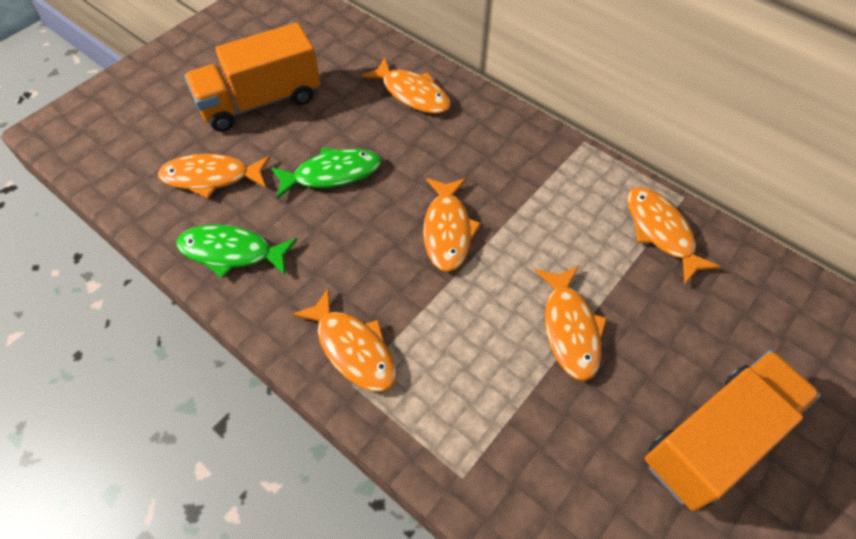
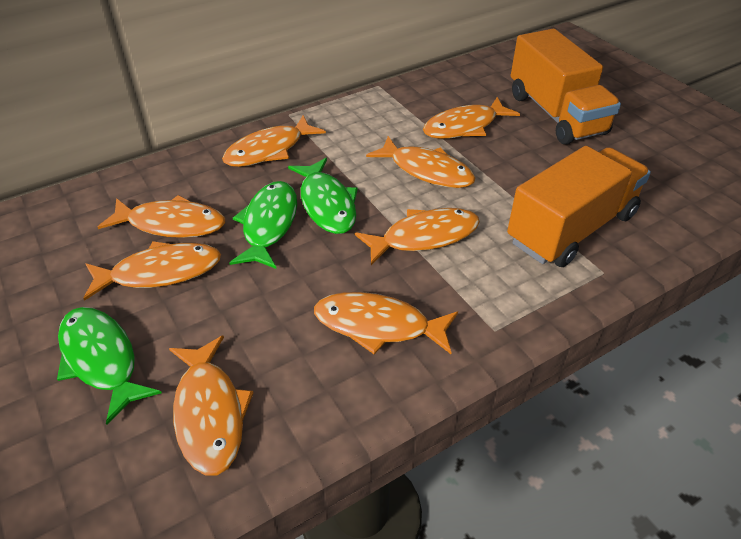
green fish: [176,224,297,278] [271,147,382,199] = 2 -> [57,307,162,425] [229,181,297,269] [288,158,358,234] = 3
orange fish: [158,154,271,198] [292,287,397,392] [361,57,451,114] [423,178,481,272] [535,266,607,381] [627,187,721,284] = 6 -> [83,241,221,301] [98,195,225,238] [169,336,254,475] [222,115,326,167] [314,292,458,354] [355,208,480,265] [366,136,475,188] [423,97,520,139] = 8

